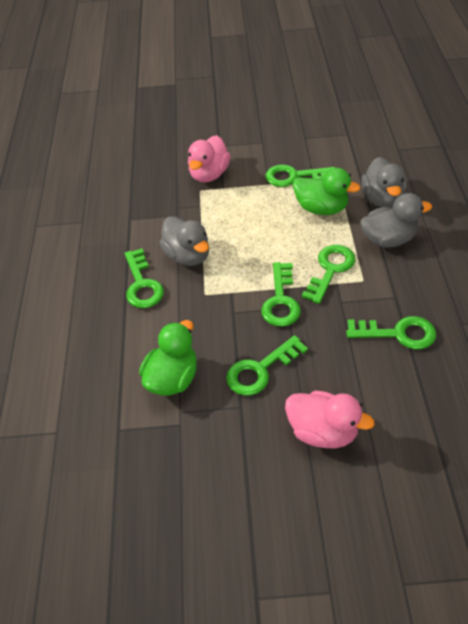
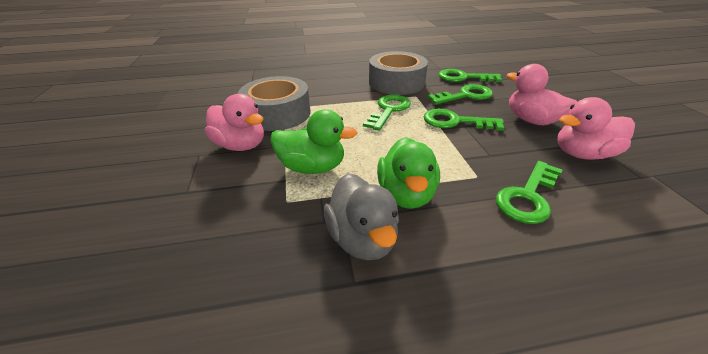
green key: [124,248,164,308] [226,335,308,396] [261,262,301,327] [265,164,335,187] [302,245,355,304] [346,316,436,350] = 6 -> [363,94,411,131] [424,109,504,131] [427,84,493,104] [439,69,503,82] [496,161,562,224] = 5
grey duck: [160,216,209,266] [360,193,432,248] [361,157,406,208] = 3 -> [324,174,399,260] = 1
grey tape: none = 0 -> [238,76,311,131] [369,51,428,95] = 2
pink duck: [188,135,231,182] [285,391,375,448] = 2 -> [205,94,264,151] [506,64,577,125] [557,97,635,160] = 3

